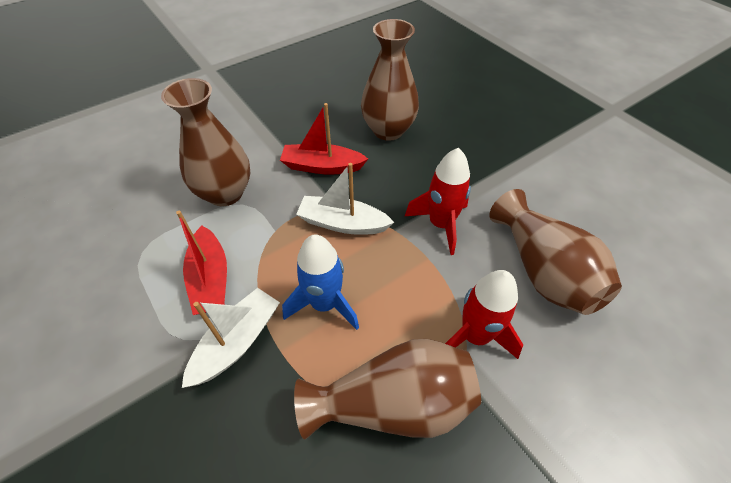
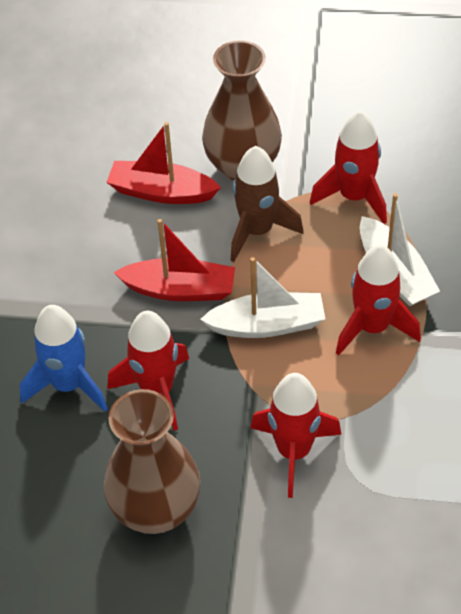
brown rocket: none = 0 -> [231,146,304,262] = 1
brown vase: [161,78,250,206] [294,339,481,440] [361,19,419,141] [489,189,622,315] = 4 -> [103,389,200,534] [202,40,282,181] = 2
red rocket: [405,148,471,255] [445,270,523,359] = 2 -> [107,311,189,431] [250,373,342,498] [310,111,387,224] [336,245,421,356] = 4

